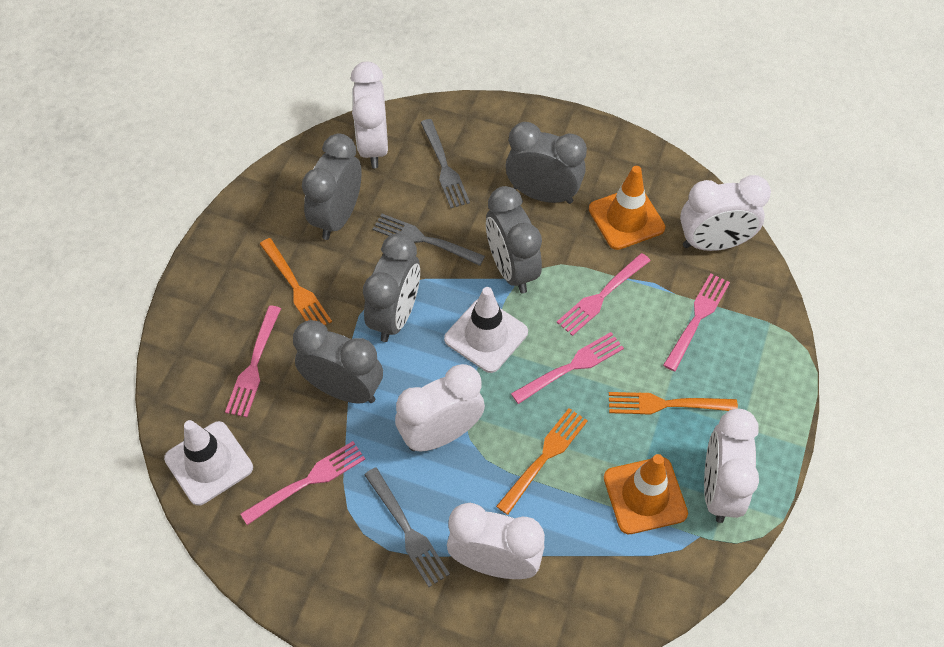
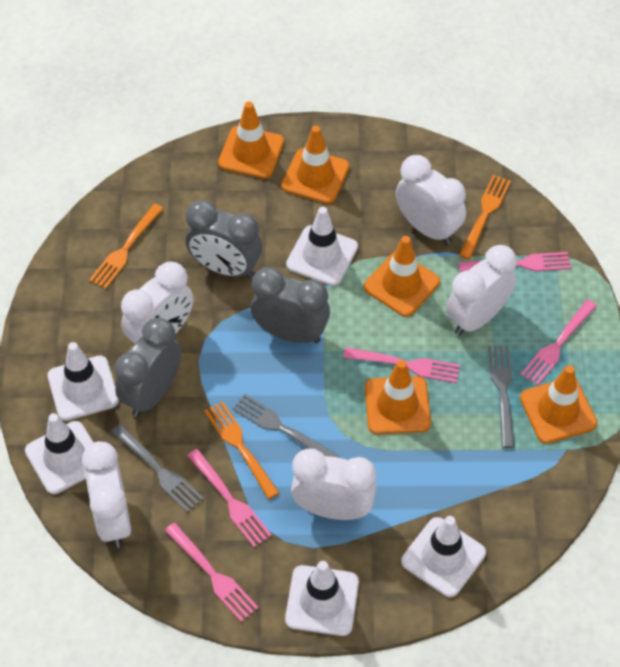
grey clock: [293,320,383,403] [302,134,362,240] [363,233,420,342] [486,186,542,294] [506,122,587,204] = 5 -> [115,318,181,417] [186,200,262,278] [251,267,330,343] = 3
orange traffic cone: [589,166,665,250] [604,454,688,534] = 2 -> [218,102,284,179] [281,126,350,204] [364,236,440,317] [365,360,431,434] [520,365,597,444] = 5
white traffic cone: [164,420,253,506] [444,287,528,373] = 2 -> [25,413,94,494] [47,342,119,421] [285,561,359,636] [286,207,358,286] [401,516,486,597] = 5

